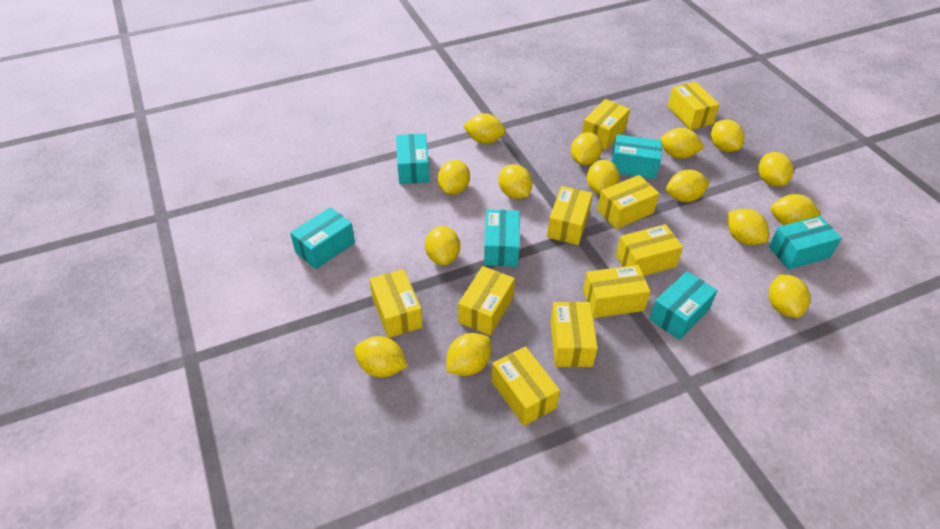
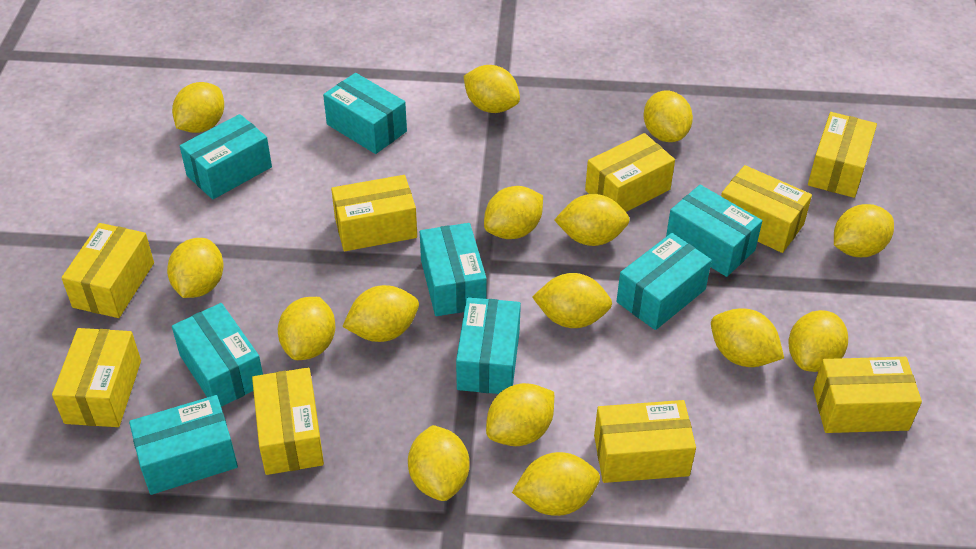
turquoise box: [290,207,355,269] [396,134,430,184] [484,209,520,267] [611,134,662,179] [649,271,718,340] [769,216,842,270] = 6 -> [129,395,238,495] [172,303,263,407] [180,114,272,199] [323,73,407,154] [420,223,487,316] [456,297,521,394] [616,233,712,330] [666,185,762,277] = 8
yellow box: [370,269,423,338] [458,266,515,336] [492,346,560,426] [547,186,593,245] [550,302,598,367] [582,99,630,150] [583,265,651,318] [597,175,659,229] [616,224,683,276] [668,82,720,130] = 10 -> [52,328,141,427] [61,223,154,318] [252,368,324,475] [331,175,417,251] [585,133,675,212] [594,400,696,483] [721,165,812,253] [808,112,877,198] [813,357,922,433] = 9

